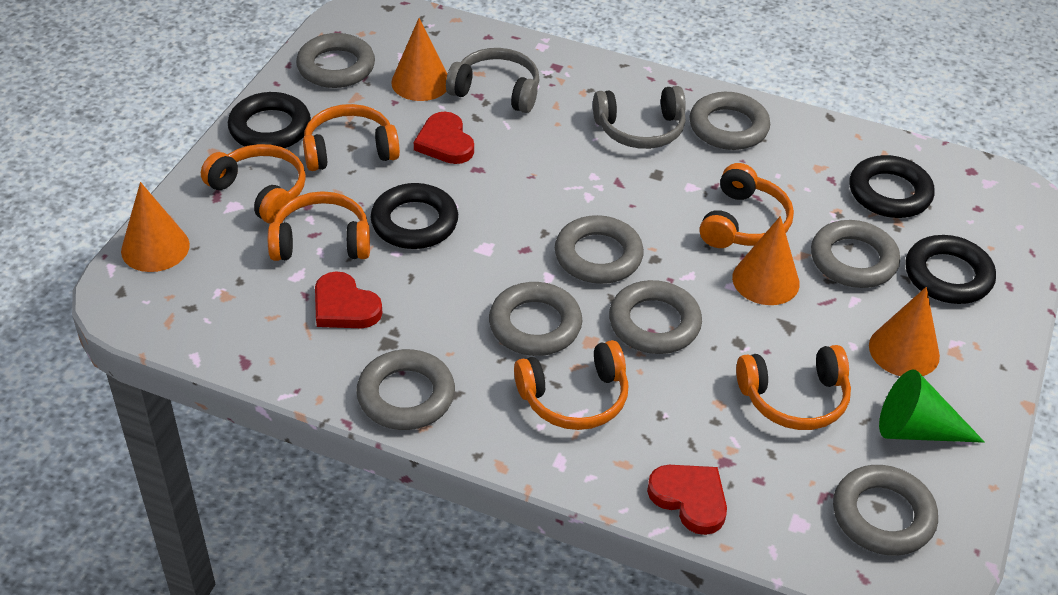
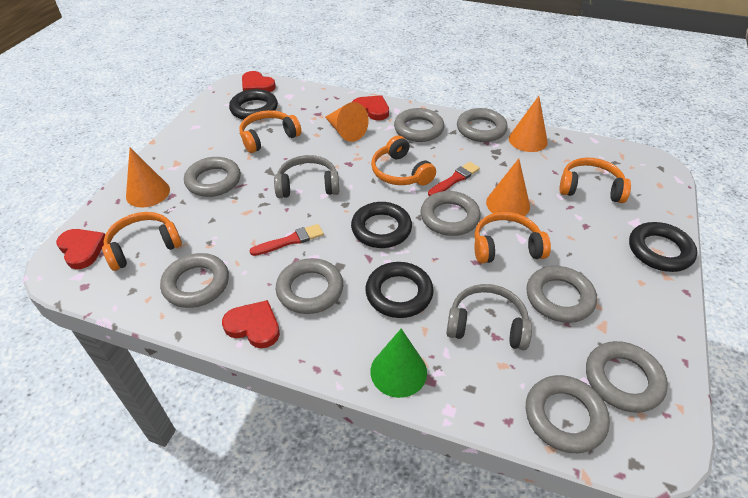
grey ring: [296,33,375,88] [356,349,455,430] [489,282,582,356] [555,215,644,284] [609,280,702,354] [689,92,770,150] [811,220,900,288] [833,465,938,556] = 8 -> [160,253,229,308] [184,157,241,197] [276,258,343,314] [394,108,444,142] [421,191,481,236] [457,108,508,142] [526,375,610,453] [527,266,597,323] [586,341,668,413] = 9
orange headphones: [201,144,306,224] [268,191,370,261] [303,104,400,171] [514,340,628,430] [700,163,794,248] [736,345,851,430] = 6 -> [102,212,182,271] [239,110,302,153] [371,135,436,186] [474,212,551,263] [559,157,631,203] = 5
red brush: none = 0 -> [249,224,324,256] [428,162,480,196] = 2
red heart: [315,271,382,328] [414,112,474,164] [647,465,727,535] = 3 -> [56,229,105,269] [222,300,280,348] [242,71,276,92] [352,95,389,120] = 4

